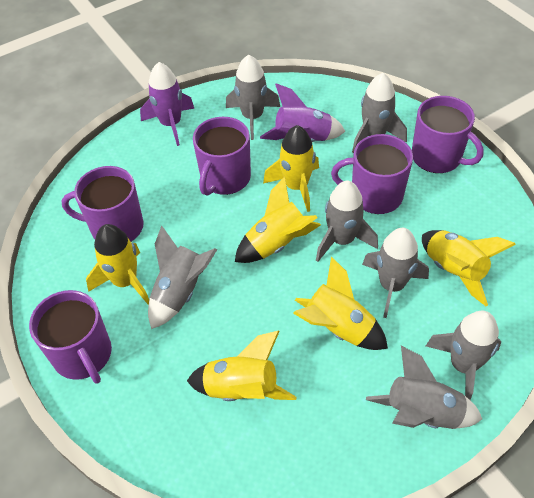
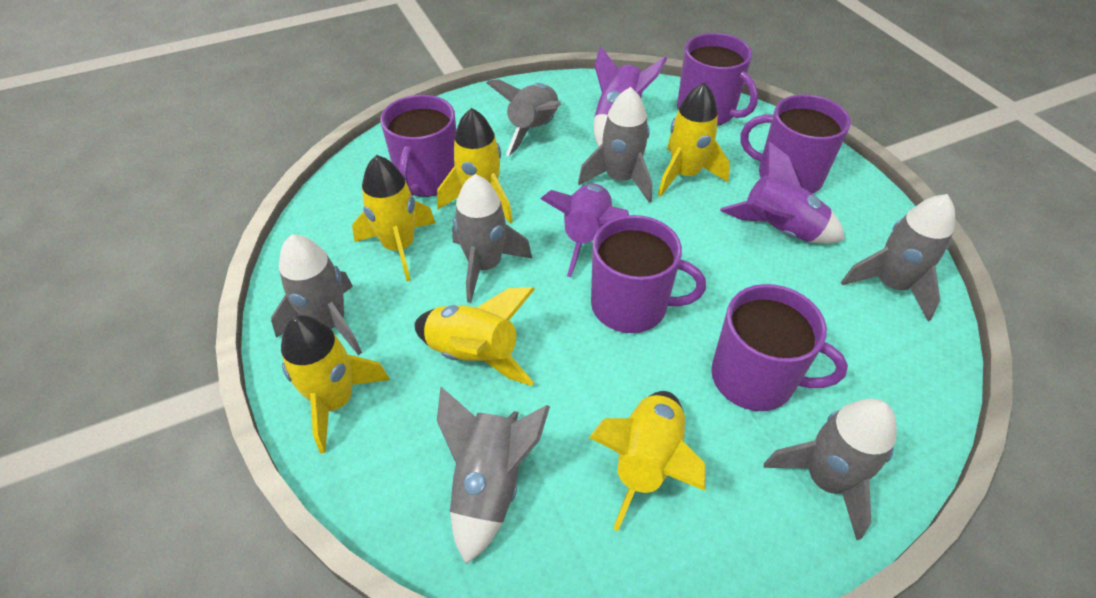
purple rocket: [140,62,195,146] [260,83,346,142] = 2 -> [541,184,629,277] [594,46,667,147] [720,141,845,244] = 3

